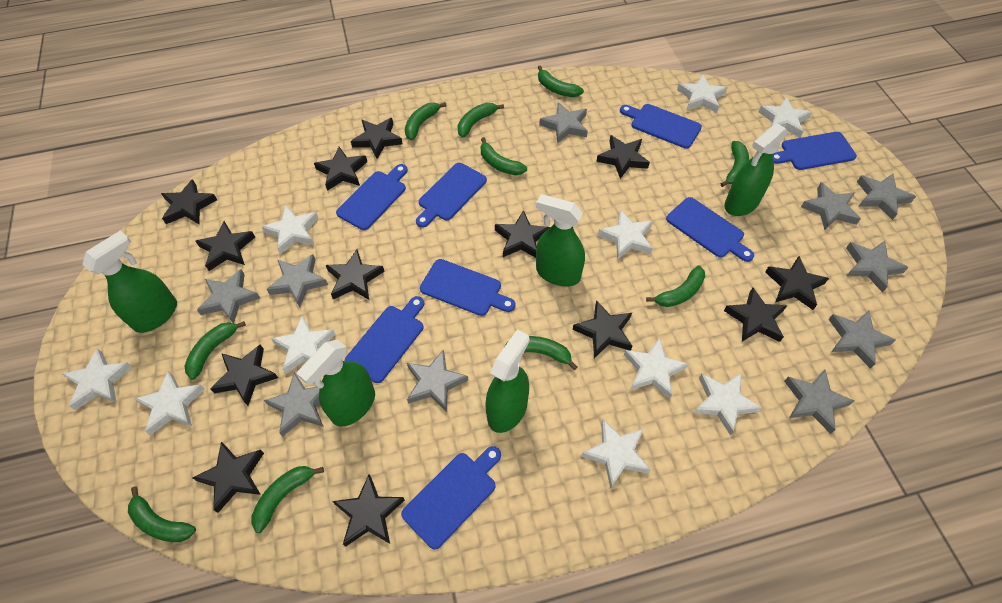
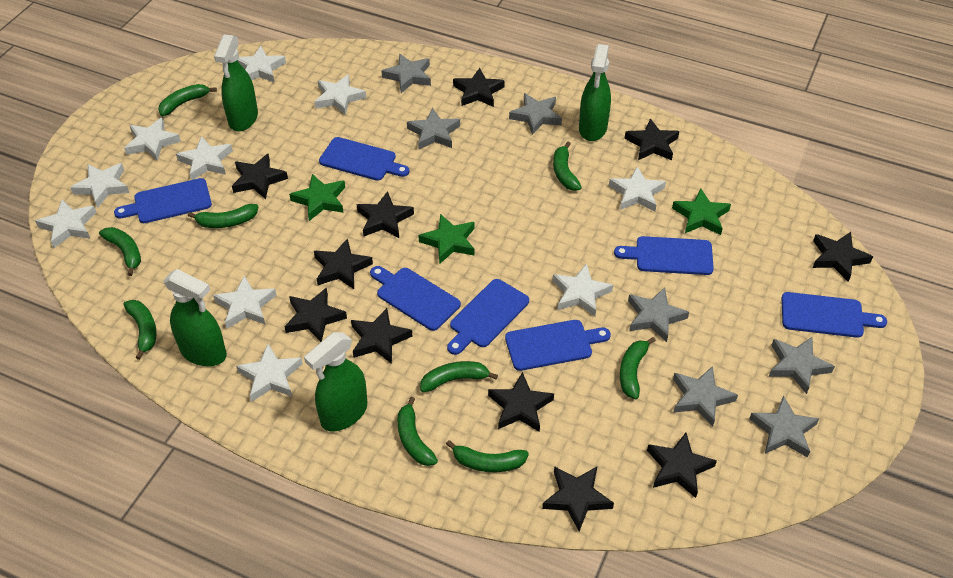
black star: [161,179,217,224] [192,442,264,513] [196,221,255,271] [210,344,278,406] [314,147,367,191] [326,249,385,300] [332,475,405,547] [351,118,403,159] [495,210,550,258] [573,300,632,358] [596,135,650,179] [724,287,788,342] [765,256,829,310] = 13 -> [232,154,288,199] [284,287,347,342] [314,238,373,289] [351,308,413,364] [357,191,414,238] [453,68,505,107] [488,372,554,432] [542,466,614,531] [625,118,679,160] [647,433,717,498] [813,232,873,282] = 11
blue cutting board: [336,164,408,230] [345,296,424,383] [401,446,501,549] [416,163,487,228] [420,259,516,316] [620,104,702,149] [666,197,754,262] [773,132,857,170] = 8 -> [114,178,212,223] [319,137,410,181] [370,266,461,331] [447,279,529,355] [505,320,611,371] [614,236,714,275] [782,292,887,338] = 7
green banana: [128,486,196,542] [184,321,246,380] [252,466,324,533] [405,102,447,141] [457,103,504,138] [480,137,527,175] [504,336,577,370] [537,66,584,97] [646,266,705,307] [721,141,749,187] = 10 -> [99,227,141,276] [123,300,157,360] [158,84,217,116] [188,204,258,228] [397,397,438,466] [420,361,498,392] [446,440,529,472] [553,142,582,191] [620,337,656,399] = 9
green spray bottle: [82,231,177,333] [297,339,375,427] [486,330,530,433] [536,194,585,287] [724,123,788,216] = 5 -> [163,269,227,366] [214,35,258,131] [304,332,367,431] [579,44,611,141] = 4
green star: none = 0 -> [289,174,345,221] [418,214,474,264] [672,189,731,235] = 3
grey star: [197,269,260,323] [264,372,324,437] [266,254,328,307] [407,349,469,412] [539,102,588,144] [784,370,854,434] [801,182,861,230] [828,310,896,369] [846,241,909,292] [857,174,916,220] = 10 -> [381,54,431,93] [407,108,460,149] [509,93,562,135] [628,287,689,342] [673,366,738,427] [749,395,819,458] [769,337,835,394] = 7

